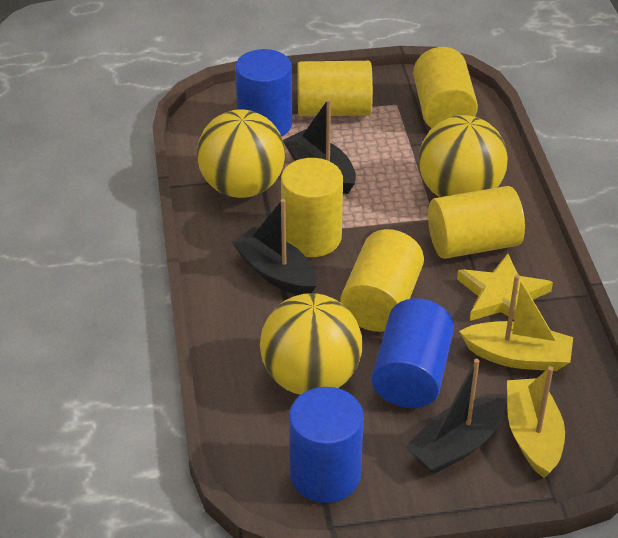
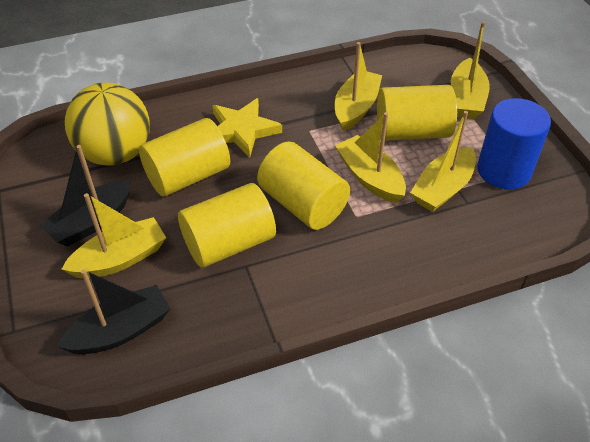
black boat: [232,199,317,295] [283,99,356,194] [406,359,505,474] = 3 -> [40,145,132,247] [57,269,171,354] = 2
blue cylinder: [235,49,292,137] [289,387,364,503] [372,298,454,408] = 3 -> [477,98,551,190] = 1
yellow ball: [197,109,285,198] [260,293,362,395] [419,115,508,197] = 3 -> [65,82,150,166] = 1
yellow boat: [459,274,573,371] [507,366,565,478] = 2 -> [62,193,166,279] [335,42,382,131] [335,112,406,203] [410,111,476,212] [451,21,490,119] = 5
yellow cylinder: [281,158,343,257] [297,61,373,116] [340,229,424,332] [413,47,478,128] [428,186,525,259] = 5 -> [139,118,230,197] [178,183,276,268] [257,142,350,230] [377,85,457,141] = 4

